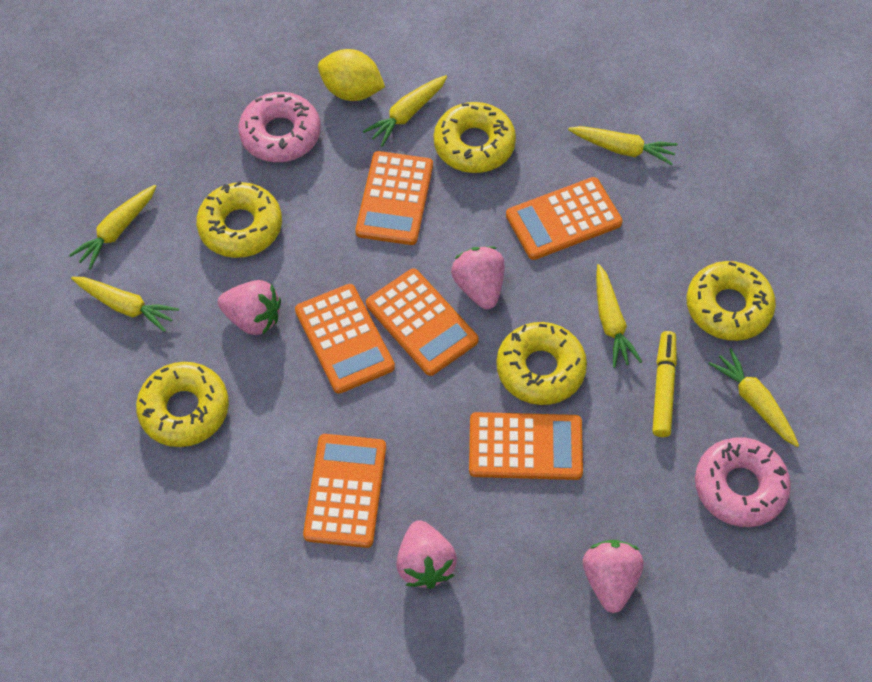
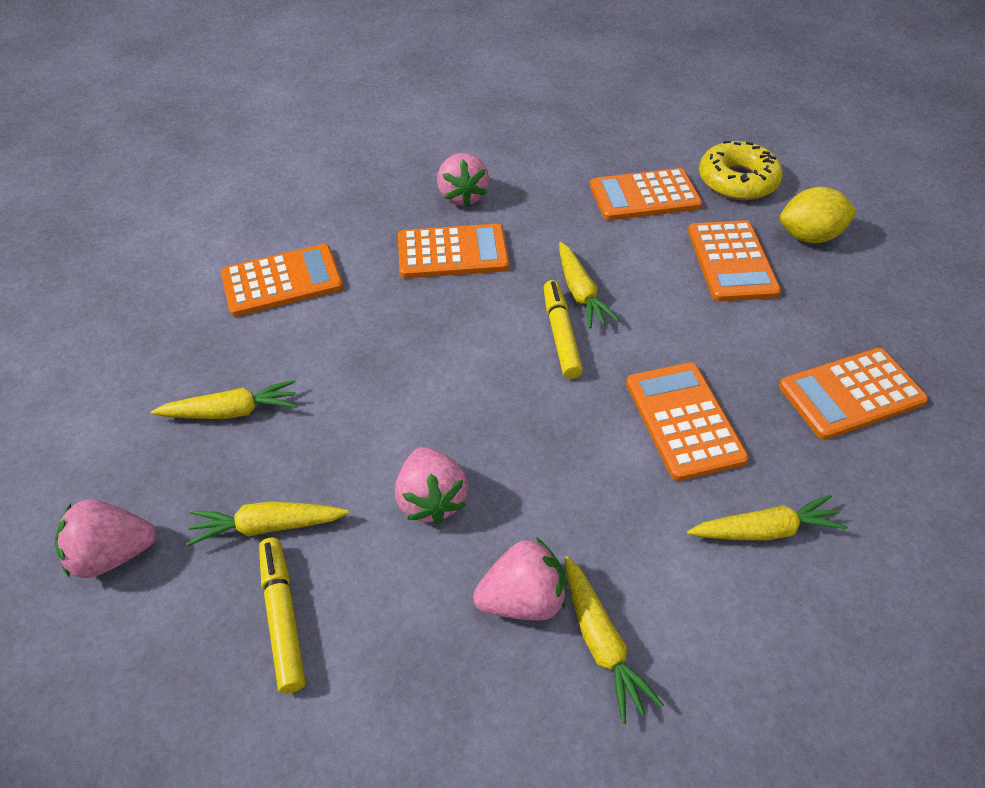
pink donut: [238,92,321,162] [695,437,791,527] = 2 -> none = 0
yellow carrot: [69,185,156,270] [71,277,179,332] [363,75,447,147] [568,126,678,165] [596,264,642,368] [708,348,799,447] = 6 -> [151,380,296,419] [186,501,349,546] [559,242,619,328] [564,556,664,724] [687,495,848,541] = 5
yellow donut: [136,362,229,447] [196,181,282,258] [434,102,516,173] [496,322,587,405] [687,261,776,341] = 5 -> [699,141,783,200] = 1
yellow marker: [652,331,677,437] = 1 -> [259,538,306,694] [543,280,583,379] = 2

